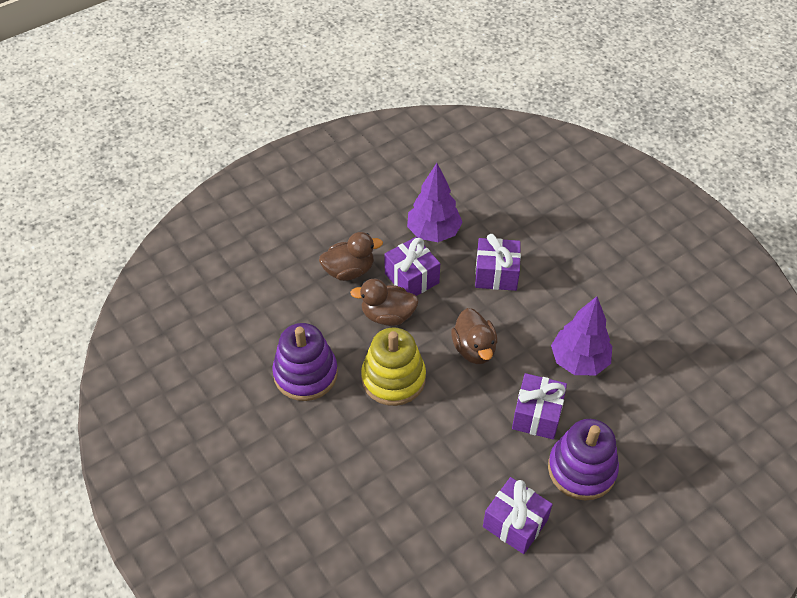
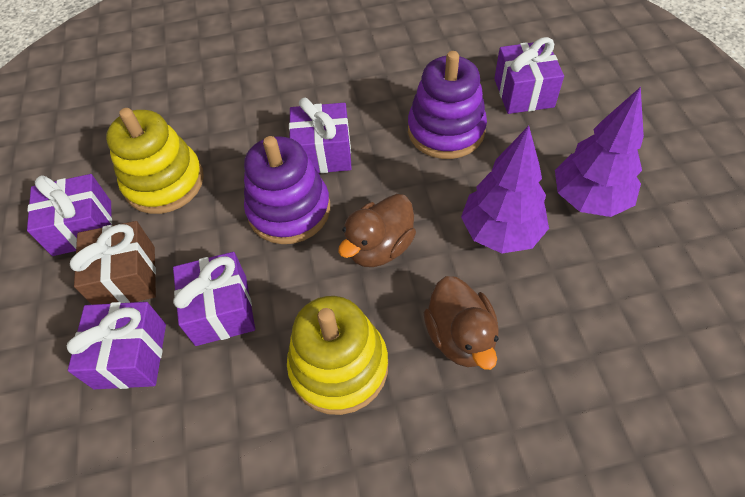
brown duck: [319,232,383,281] [350,279,419,326] [451,308,497,364] = 3 -> [338,194,416,267] [424,276,499,370] = 2
brown gift: none = 0 -> [70,221,156,305] = 1
purple gift: [384,237,440,296] [475,234,521,291] [483,477,553,554] [512,373,567,440] = 4 -> [27,174,112,256] [67,302,166,389] [173,252,255,346] [289,97,352,173] [494,37,564,114] = 5
yellow stacking toy: [361,327,426,406] = 1 -> [106,108,204,214] [287,296,388,415] = 2

